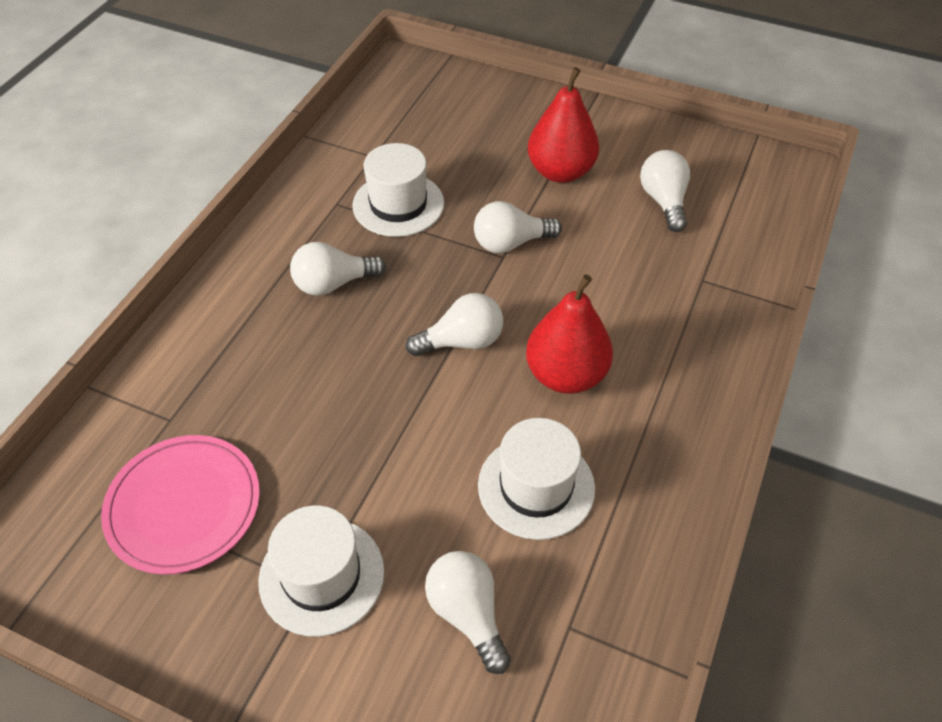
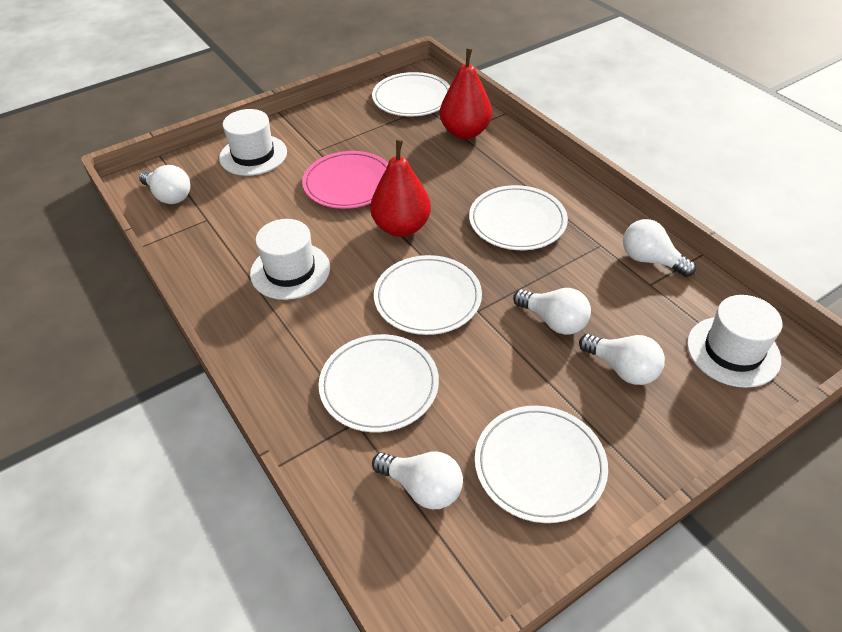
white plate: none = 0 -> [319,334,439,432] [372,72,450,116] [374,255,482,335] [469,185,568,250] [475,406,608,523] = 5

